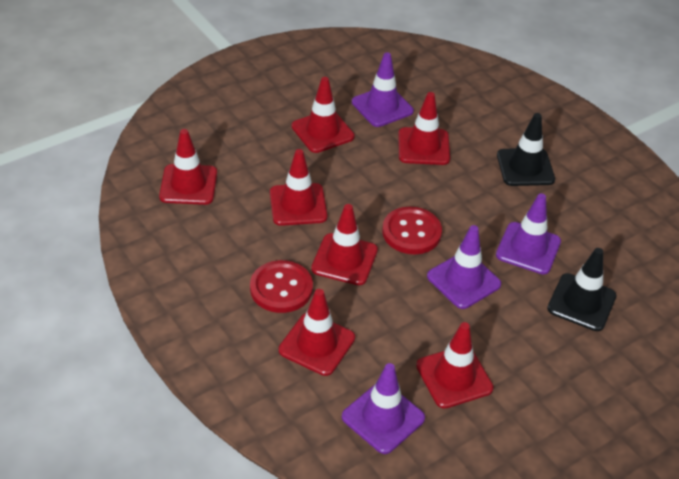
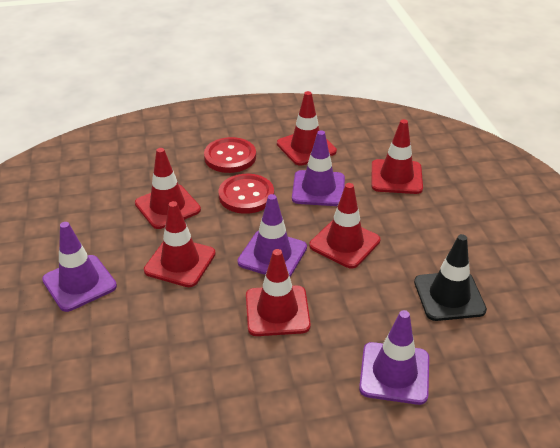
black traffic cone: [497,113,555,186] [547,248,617,331] = 2 -> [414,234,487,321] = 1
red traffic cone: [159,129,217,205] [270,149,327,226] [279,289,355,376] [292,77,355,153] [311,204,378,285] [398,92,450,165] [416,322,494,409] = 7 -> [135,148,201,229] [144,201,216,287] [246,249,311,336] [277,91,337,166] [309,183,380,269] [372,119,423,194] = 6

